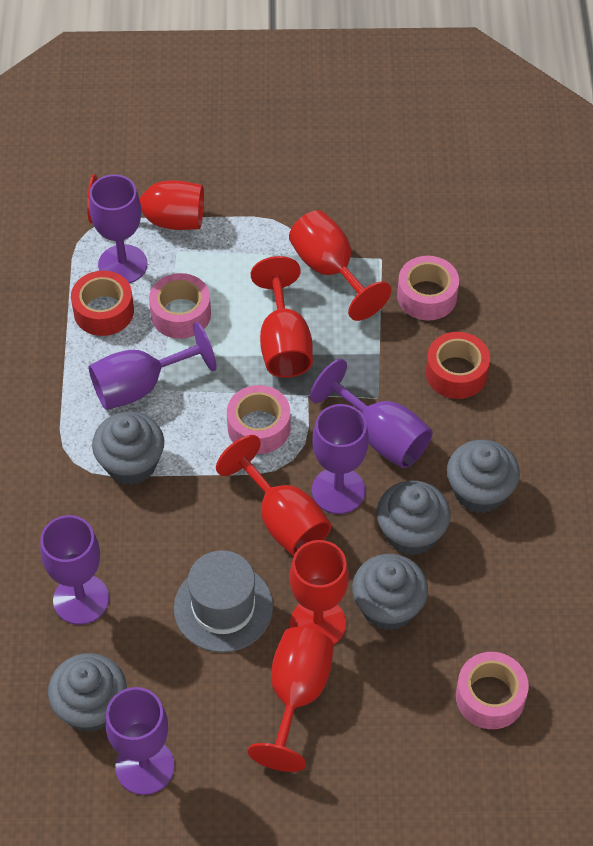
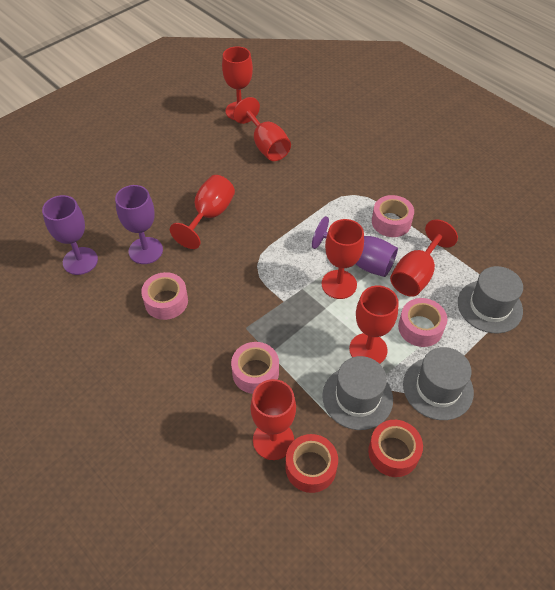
grey cupcake: [48,653,127,732] [92,412,164,485] [352,554,428,630] [377,481,451,555] [447,440,520,513] = 5 -> none = 0
grey hat: [174,550,273,652] = 1 -> [322,356,393,430] [403,347,474,420] [458,266,523,333] = 3
purple goblet: [40,515,109,625] [89,174,147,283] [89,322,217,410] [106,687,175,795] [310,359,433,468] [312,404,369,514] = 6 -> [42,195,98,275] [115,185,163,264] [312,216,398,277] = 3
red goblet: [87,175,204,230] [216,435,331,556] [248,627,334,772] [251,256,313,378] [289,210,391,321] [290,540,349,645] = 6 -> [170,175,235,249] [222,46,253,120] [233,97,291,161] [250,379,296,460] [322,219,364,299] [349,286,399,364] [390,219,458,297] = 7

